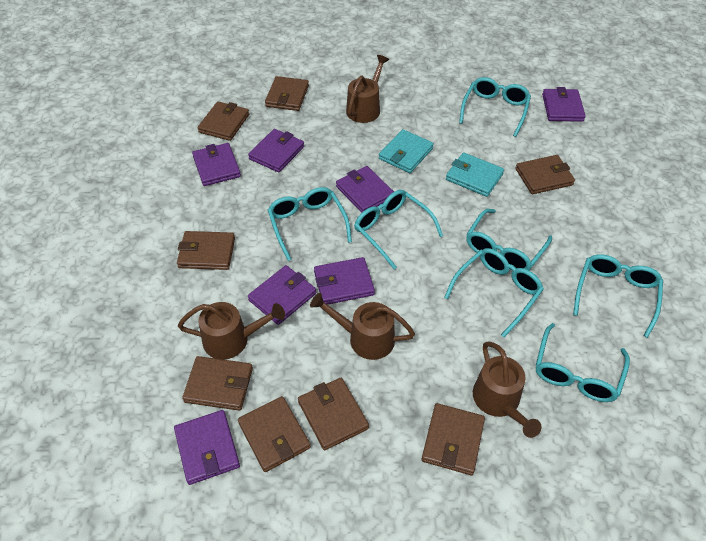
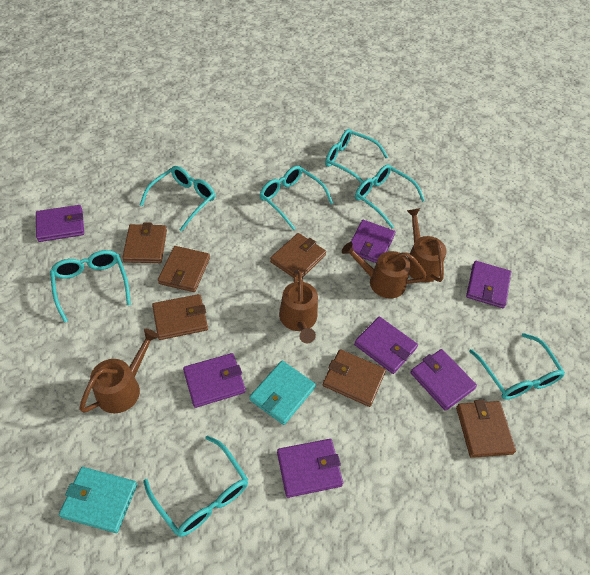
brown wallet: [177,231,235,270] [182,356,253,411] [198,101,249,141] [238,396,311,472] [265,76,309,111] [298,378,369,450] [422,403,485,475] [516,155,575,194] = 8 -> [122,222,167,263] [152,294,208,340] [158,246,210,292] [270,233,326,281] [323,349,386,407] [456,400,516,458] = 6

